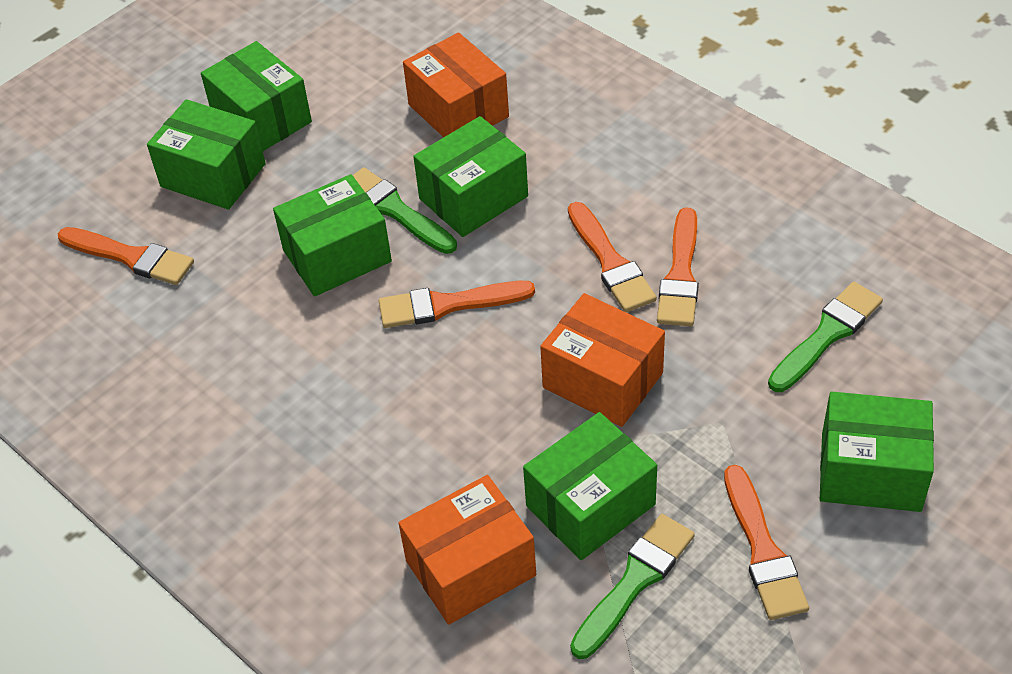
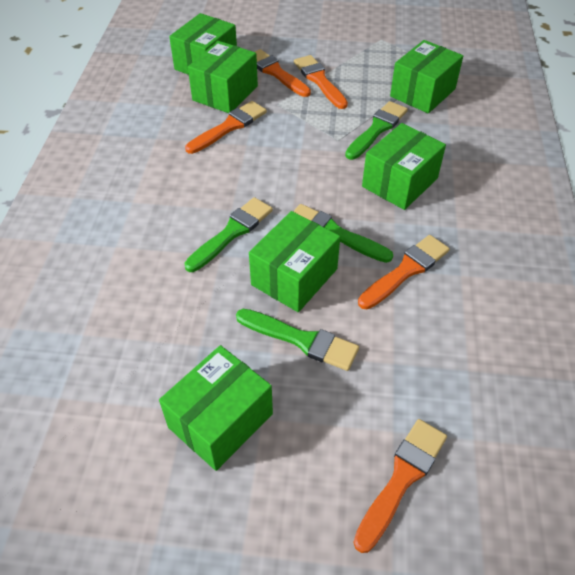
green brush: [353,167,457,254] [570,514,695,659] [768,282,883,392] = 3 -> [184,197,273,272] [236,309,359,371] [293,204,393,263] [345,101,408,160] = 4
orange box: [399,475,536,625] [403,33,509,137] [540,293,665,427] = 3 -> none = 0

